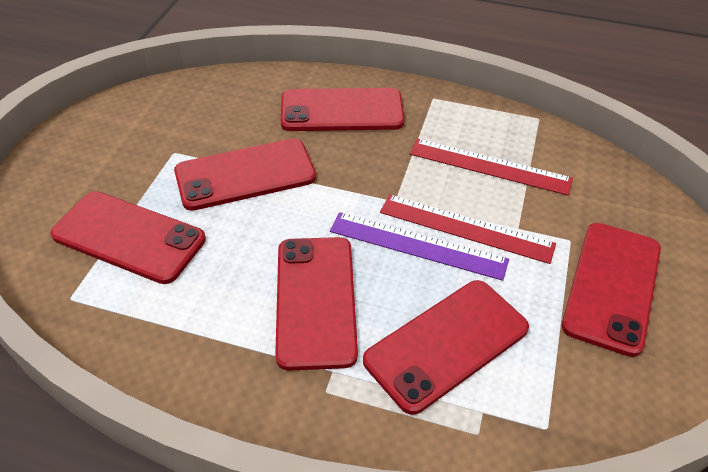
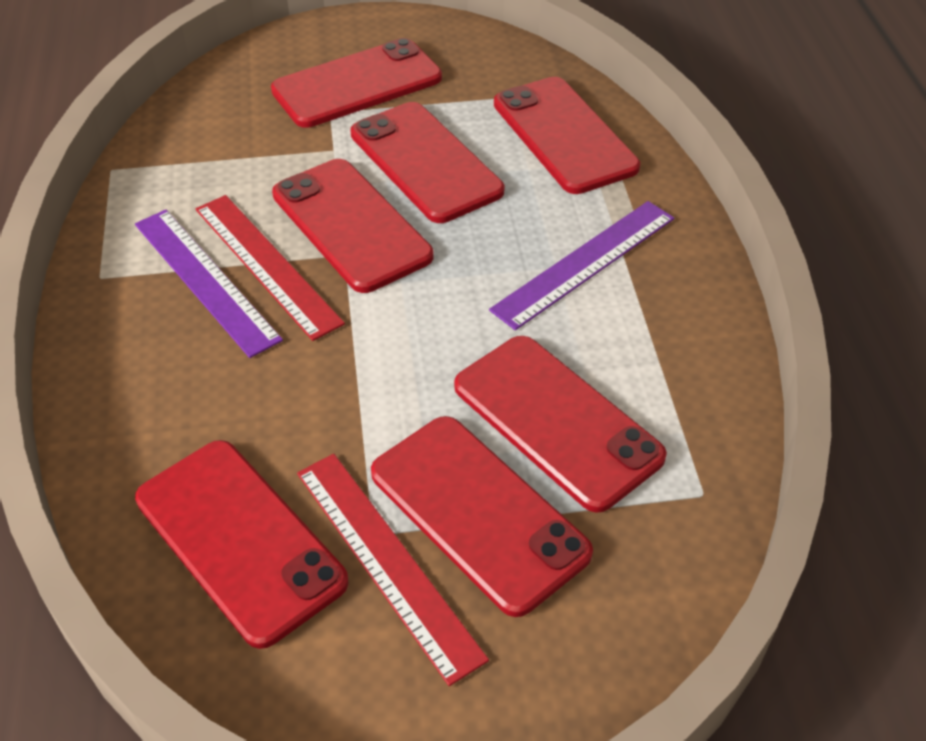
purple ruler: [330,212,509,281] = 1 -> [135,210,283,358] [489,201,674,330] = 2
red phone: [50,191,206,284] [174,138,316,211] [275,237,358,371] [281,88,404,131] [363,280,529,415] [562,223,661,357] = 6 -> [135,440,349,649] [271,38,442,128] [272,159,434,293] [350,102,504,223] [371,416,593,617] [454,336,667,513] [494,77,640,194] = 7

